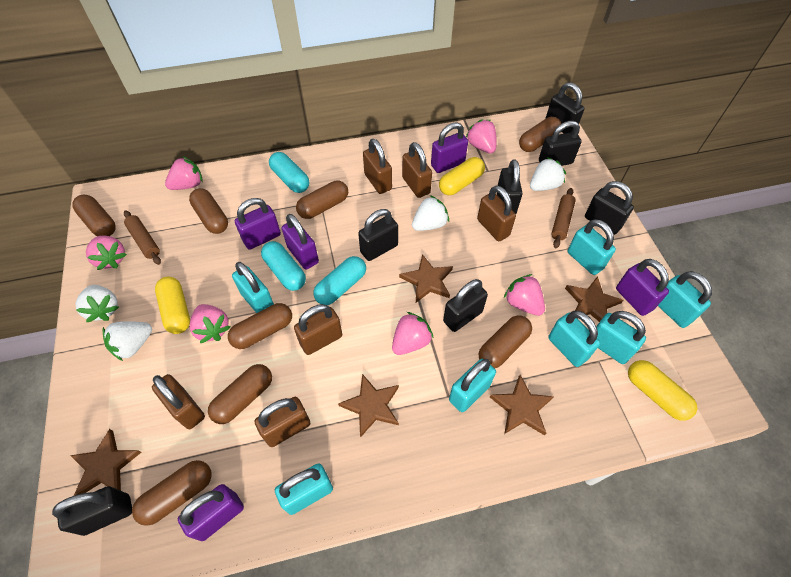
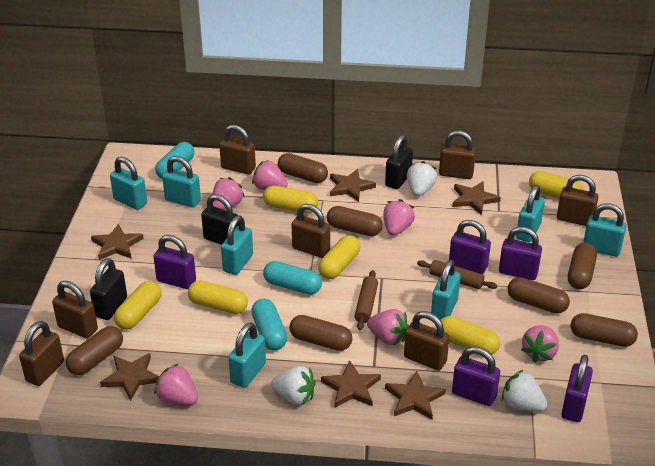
black padlock: [52,486,132,536] [358,209,398,261] [443,279,488,332] [497,159,523,214] [539,121,582,166] [545,82,584,134] [585,181,634,235] = 7 -> [90,258,127,320] [201,194,239,245] [385,135,413,189] = 3
brown capsule: [72,195,116,236] [132,460,212,526] [189,188,228,234] [208,364,272,424] [228,303,292,349] [296,180,348,219] [479,315,532,368] [519,117,561,152] = 8 -> [66,326,123,375] [278,153,328,183] [289,315,352,351] [327,206,383,236] [507,277,570,314] [568,242,597,289] [571,313,638,347] = 7
brown padlock: [152,374,205,429] [254,397,310,447] [294,304,342,355] [363,139,392,194] [402,142,432,198] [477,186,516,241] = 6 -> [19,321,64,386] [52,281,98,339] [219,125,256,175] [292,204,330,258] [404,311,449,371] [439,131,476,179] [557,175,598,226] = 7
brown star: [70,429,141,496] [338,374,399,438] [399,254,453,303] [490,375,554,435] [565,276,623,322] = 5 -> [91,224,144,260] [100,353,159,401] [321,360,381,408] [330,169,376,202] [385,371,446,420] [453,181,501,215] = 6
white strawberry: [76,285,119,322] [102,321,152,361] [412,195,449,231] [530,157,566,191] = 4 -> [271,366,316,405] [407,161,437,196] [501,370,547,411] = 3
yellow capsule: [155,276,190,334] [439,157,485,195] [628,360,697,421] = 3 -> [114,281,162,329] [188,280,248,314] [263,186,318,213] [318,235,360,279] [441,316,500,354] [529,171,584,199] = 6

